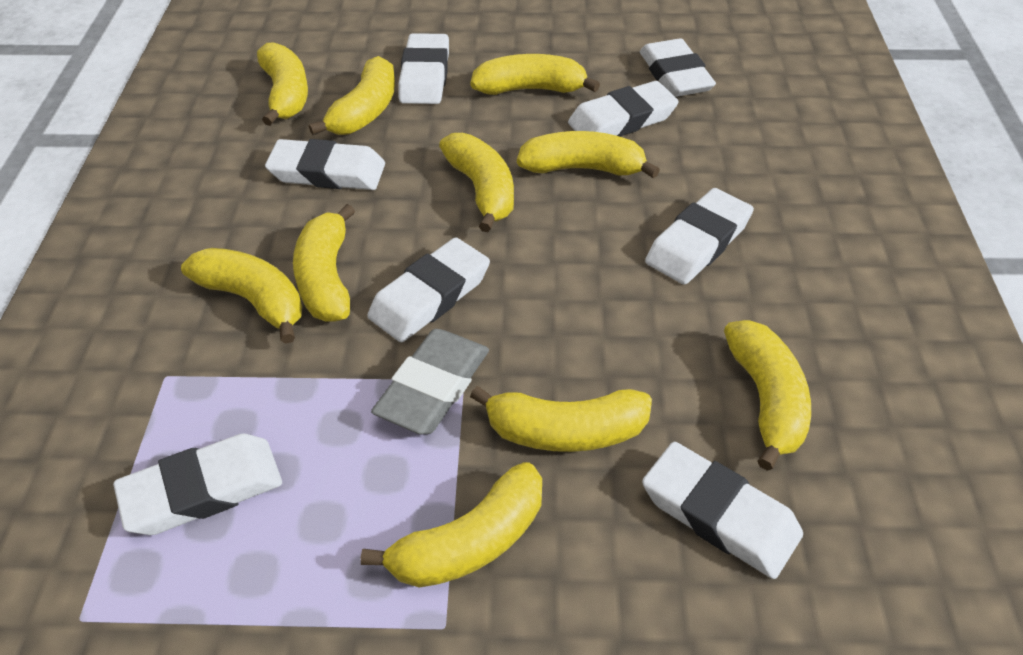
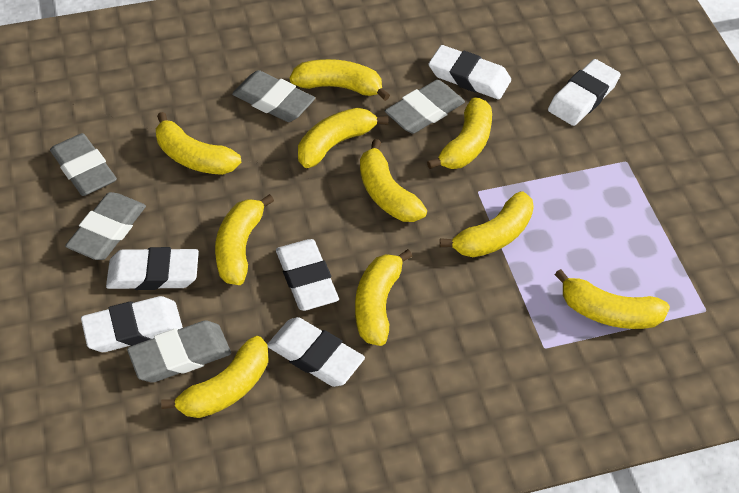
grey eraser: [371,329,489,434] = 1 -> [50,133,117,196] [65,192,146,260] [127,320,231,382] [232,70,315,122] [385,80,465,134] = 5
white eraser: [113,434,282,535] [265,139,385,190] [367,237,490,343] [398,33,449,104] [568,81,679,137] [640,38,716,97] [642,442,803,579] [645,188,754,285] = 8 -> [81,296,183,352] [106,247,199,290] [267,317,365,387] [276,239,339,311] [429,45,511,100] [548,59,621,126] = 6

